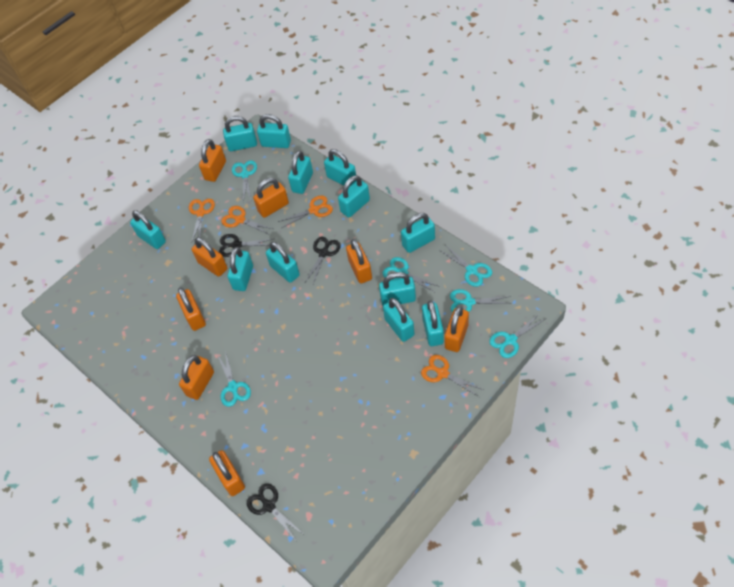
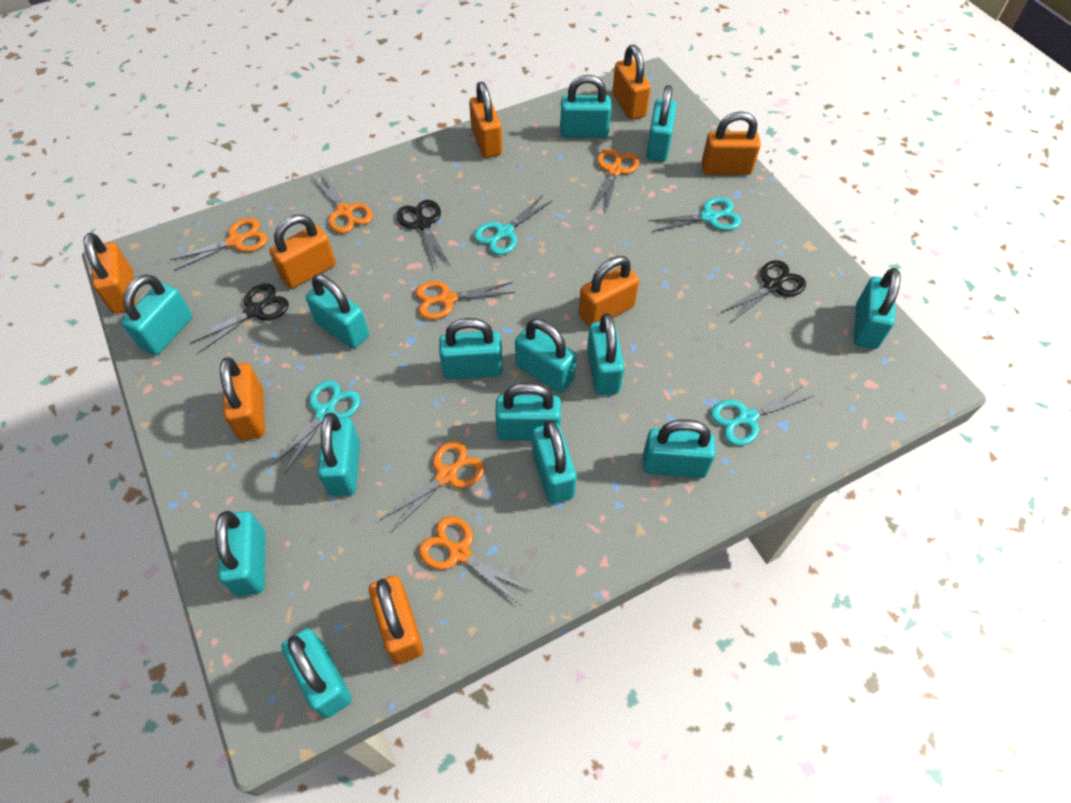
orange scissors: [189,199,215,241] [221,206,273,235] [278,196,333,228] [421,355,484,397] = 4 -> [170,218,268,270] [312,172,373,234] [380,441,485,531] [416,281,515,320] [419,516,532,604] [593,149,639,213] = 6
turquoise padlock: [130,210,166,249] [223,116,257,151] [227,247,253,291] [257,114,291,148] [266,242,300,283] [288,150,313,194] [324,149,356,187] [338,175,370,217] [379,272,416,306] [383,298,415,342] [401,213,435,253] [422,300,444,346] = 12 -> [121,274,193,355] [215,511,266,596] [281,628,352,718] [306,274,369,349] [318,413,360,496] [439,318,503,379] [495,383,561,441] [515,319,576,393] [532,420,577,504] [560,75,611,138] [587,313,625,395] [643,419,716,478] [646,85,677,162] [854,268,901,349] = 14
turquoise scissors: [218,351,251,407] [232,160,257,202] [383,257,440,293] [439,246,492,287] [450,289,512,312] [489,313,545,358] = 6 -> [271,380,361,473] [474,195,553,255] [648,197,741,232] [711,385,814,446] = 4

